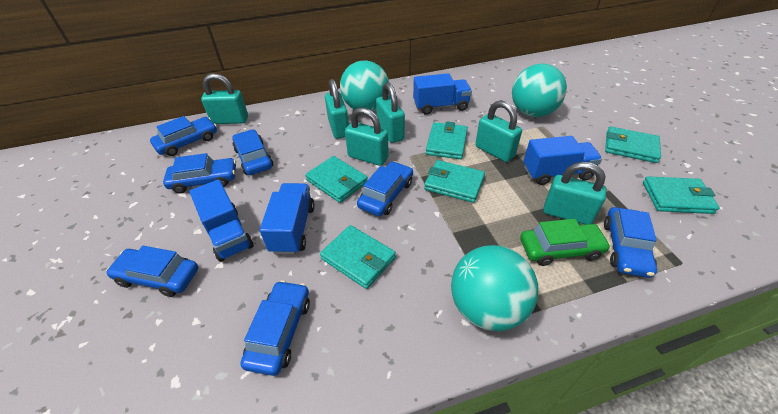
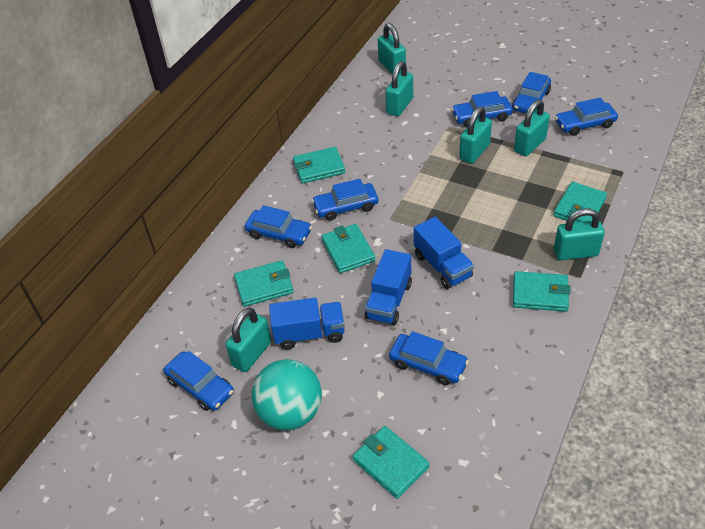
blue truck: [189,179,254,262] [260,183,315,255] [413,73,472,115] [523,136,602,185] = 4 -> [269,298,345,350] [365,249,412,325] [414,217,474,289] = 3
green car: [520,219,611,266] = 1 -> none = 0
turquoise ball: [340,60,389,111] [451,245,538,331] [512,64,567,117] = 3 -> [252,359,322,430] = 1

